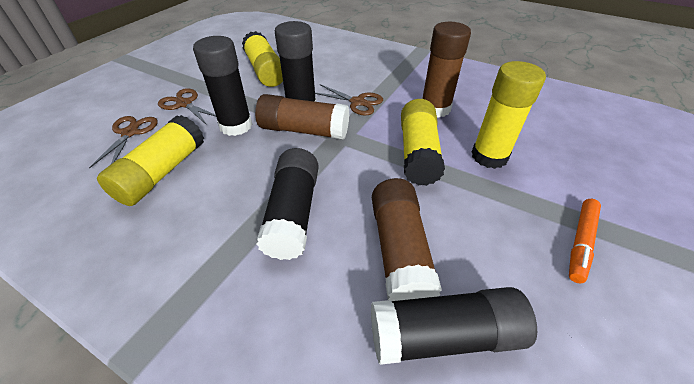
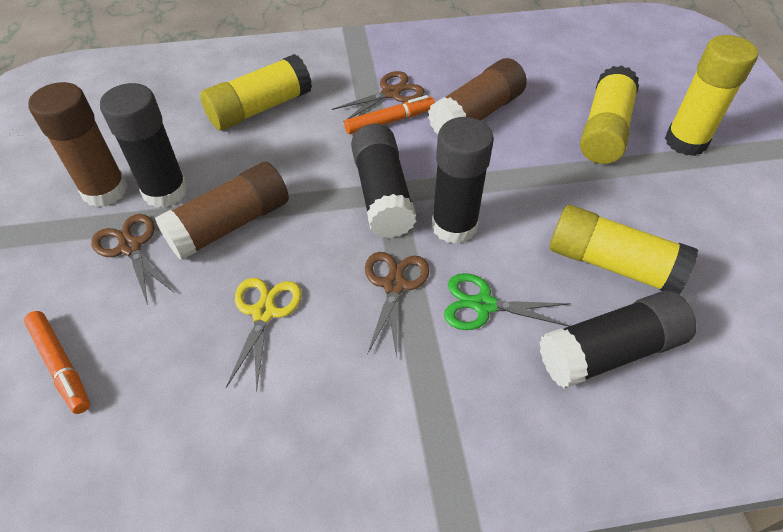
green scissors: none = 0 -> [444,273,571,330] = 1
orange marker: [569,199,601,283] = 1 -> [24,311,90,414] [344,95,435,134] = 2
yellow scissors: none = 0 -> [226,278,302,392] = 1

